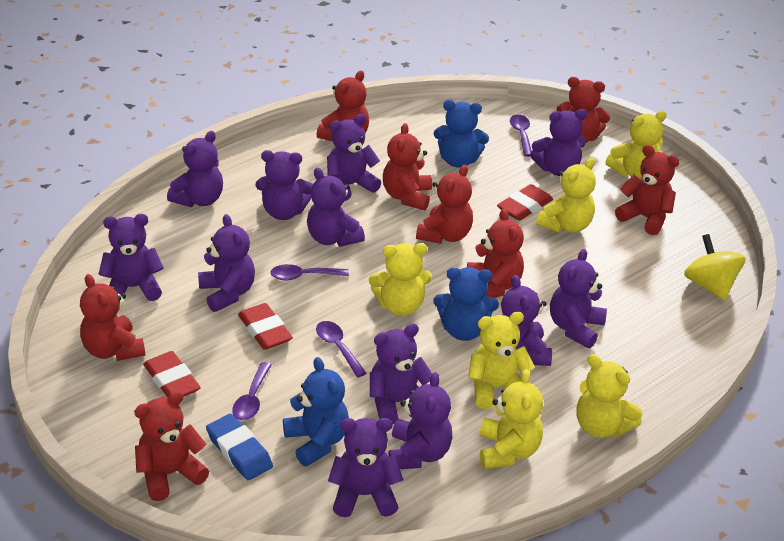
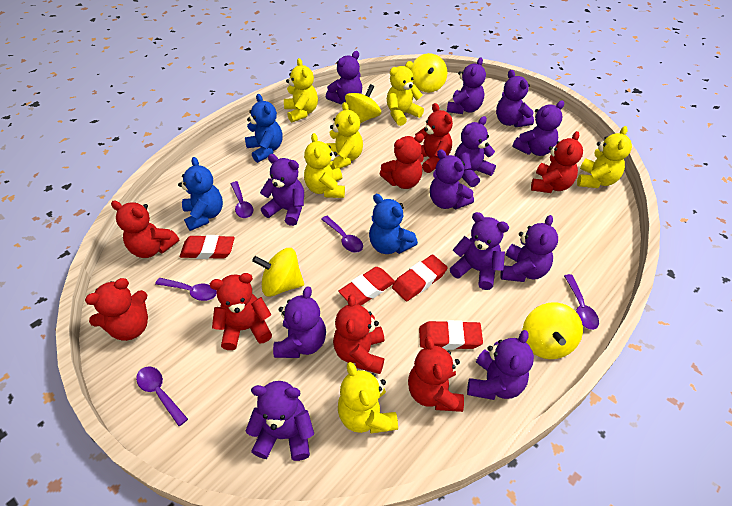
blue eraser: [206,414,273,480] = 1 -> none = 0
purple spoon: [232,362,271,420] [270,264,349,280] [316,321,367,377] [510,114,532,157] = 4 -> [136,366,188,426] [155,278,217,301] [231,181,253,218] [321,216,363,253] [564,274,599,330] = 5
red eraser: [143,351,201,398] [238,303,293,350] [497,184,553,221] = 3 -> [180,235,234,259] [338,267,395,306] [392,255,448,301] [419,320,483,350] = 4
yellow spinning top: [684,234,746,301] = 1 -> [252,248,304,297] [345,84,381,123] [411,53,447,93] [522,302,583,359] = 4

